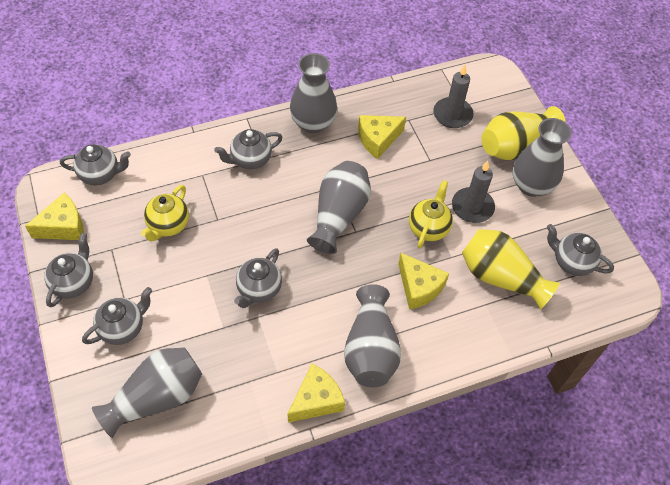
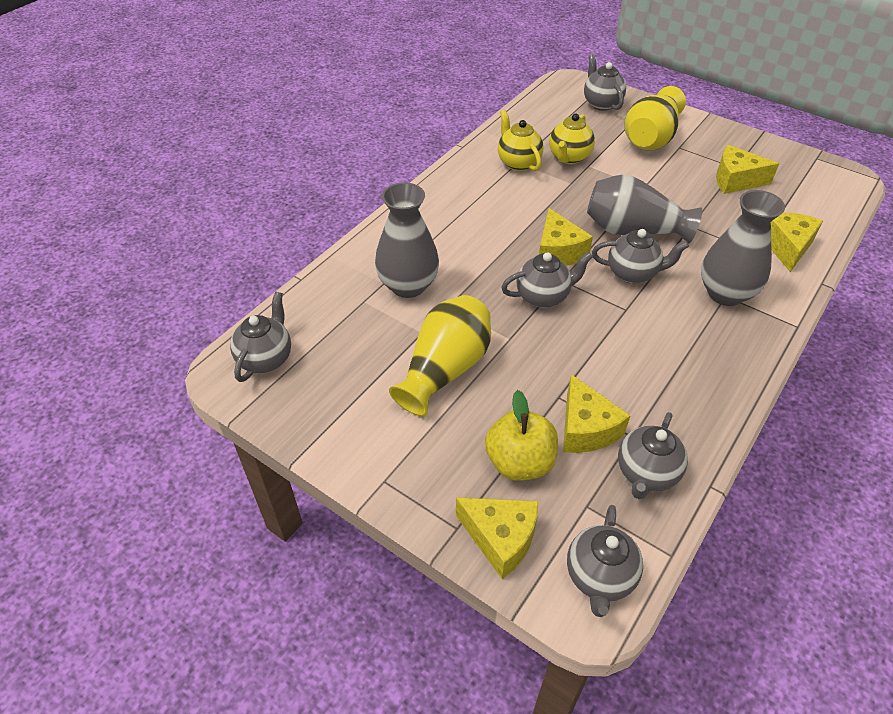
grey candle: [433,65,474,128] [452,161,495,223] = 2 -> none = 0
grey vase: [92,347,202,438] [290,53,337,133] [307,161,371,254] [344,284,401,387] [513,118,572,197] = 5 -> [375,182,439,298] [587,175,702,243] [701,190,785,306] = 3
yellow apple: none = 0 -> [485,390,558,481] = 1
yellow cheese: [25,193,84,240] [288,364,345,422] [358,115,406,159] [398,253,449,310] = 4 -> [456,497,539,579] [539,208,593,266] [563,374,631,453] [716,145,779,194] [771,212,823,272] = 5

